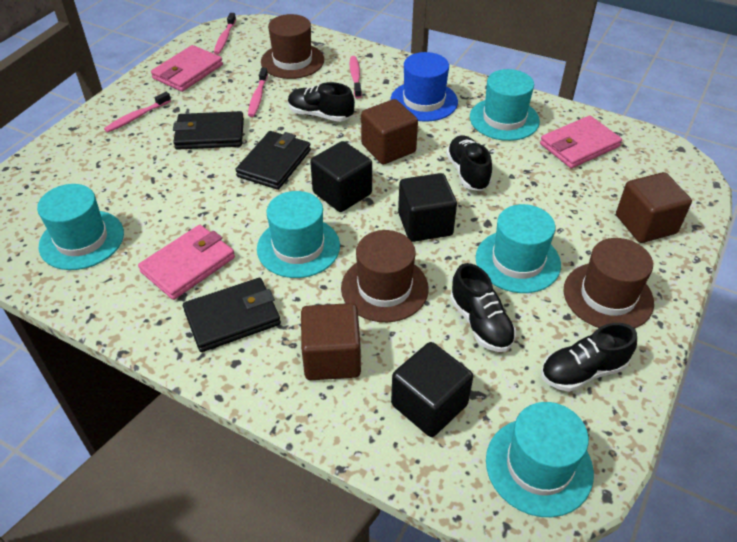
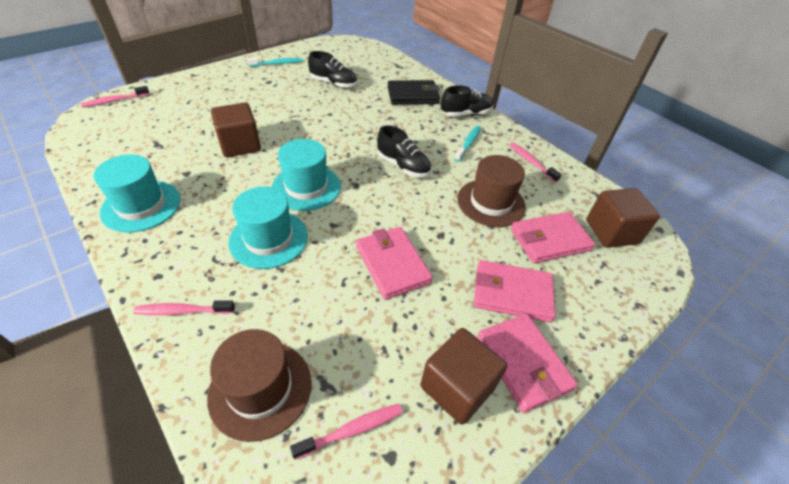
black cube: [310,141,372,212] [391,342,473,437] [398,173,457,242] = 3 -> none = 0
black shoe: [288,82,355,122] [446,135,492,191] [450,263,516,352] [541,323,637,392] = 4 -> [308,51,357,88] [377,125,431,177] [441,85,493,117] = 3
black wallet: [173,111,244,150] [183,278,281,352] [235,131,311,190] = 3 -> [388,80,440,105] = 1
blue hat: [390,52,458,122] = 1 -> none = 0
brown hat: [261,14,324,79] [341,230,429,322] [564,238,654,329] = 3 -> [207,329,311,442] [457,155,526,227] = 2
pink wallet: [138,225,235,300] [151,45,223,92] [540,116,622,168] = 3 -> [356,227,433,300] [474,260,556,322] [477,314,578,413] [511,212,595,263] = 4
turquoise hat: [37,184,124,270] [257,191,340,278] [470,69,540,141] [476,204,561,293] [486,402,594,517] = 5 -> [94,154,180,233] [228,187,308,269] [272,139,341,211] = 3
turquoise toothbrush: none = 0 -> [247,57,303,67] [454,126,481,162] = 2

